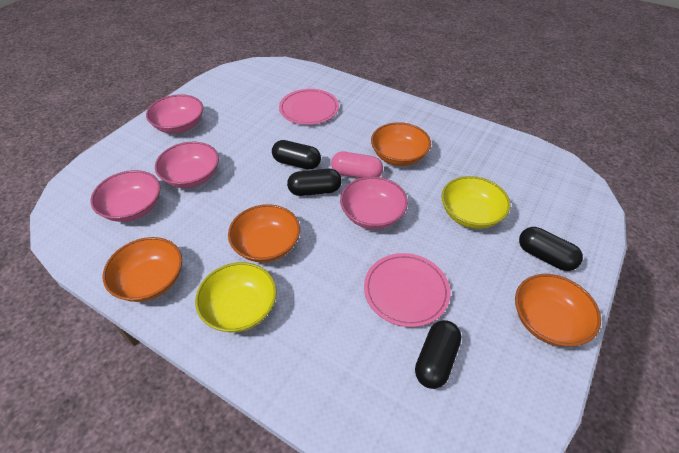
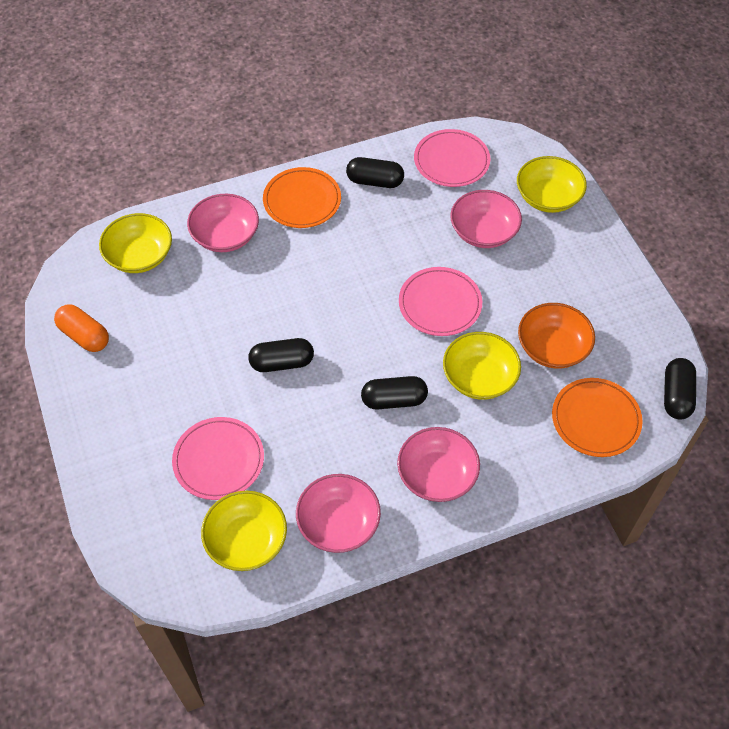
orange bowl: [103,237,182,302] [228,204,300,262] [371,122,431,166] [515,274,601,347] = 4 -> [518,303,595,369] = 1
orange capsule: none = 0 -> [54,304,109,352] = 1
orange plate: none = 0 -> [263,167,341,228] [552,378,643,457] = 2
pink capsule: [331,152,383,178] = 1 -> none = 0
pink plate: [279,89,339,125] [364,253,451,327] = 2 -> [172,417,264,500] [399,267,482,336] [414,129,490,187] = 3
yellow bowl: [195,262,277,332] [441,176,511,229] = 2 -> [99,213,172,273] [201,491,287,571] [443,332,521,400] [517,156,587,213] = 4

